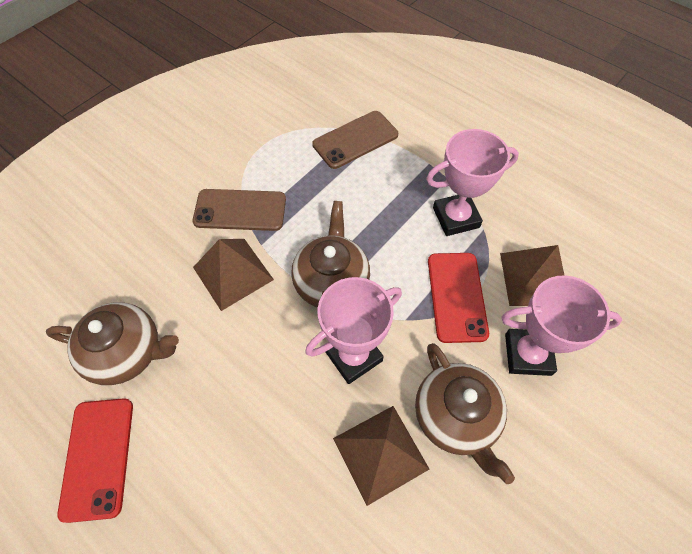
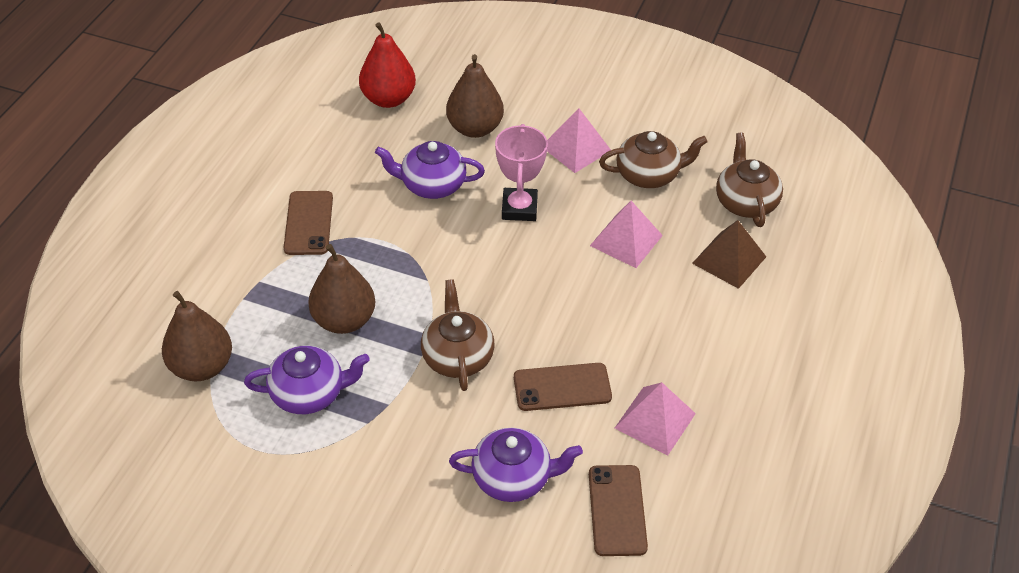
brown pear: none = 0 -> [162,291,232,381] [308,244,375,334] [446,54,504,138] = 3
brown phone: [193,189,286,231] [312,111,398,169] = 2 -> [283,191,333,255] [514,363,612,411] [589,465,648,556] = 3
brown pyramid: [193,239,274,311] [333,406,429,506] [500,245,564,306] = 3 -> [692,220,766,289] = 1
pink pyramid: none = 0 -> [547,108,611,173] [590,201,663,268] [615,382,696,456] = 3
pink trophy: [305,277,402,384] [426,129,519,236] [502,275,622,376] = 3 -> [495,124,548,221] = 1
purple teapot: none = 0 -> [244,346,370,414] [375,141,485,199] [449,428,583,502] = 3
red pear: none = 0 -> [359,22,416,108] = 1
red phone: [57,398,133,523] [428,253,489,343] = 2 -> none = 0

